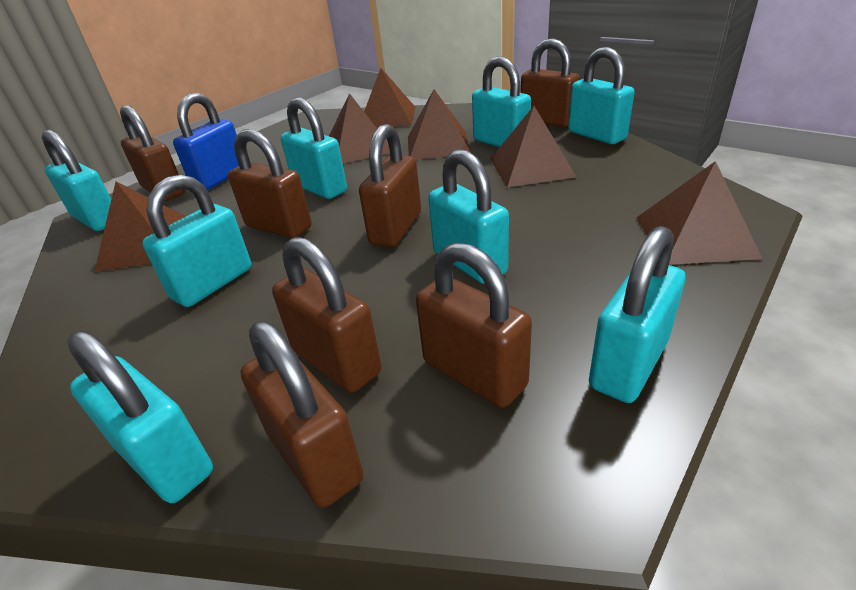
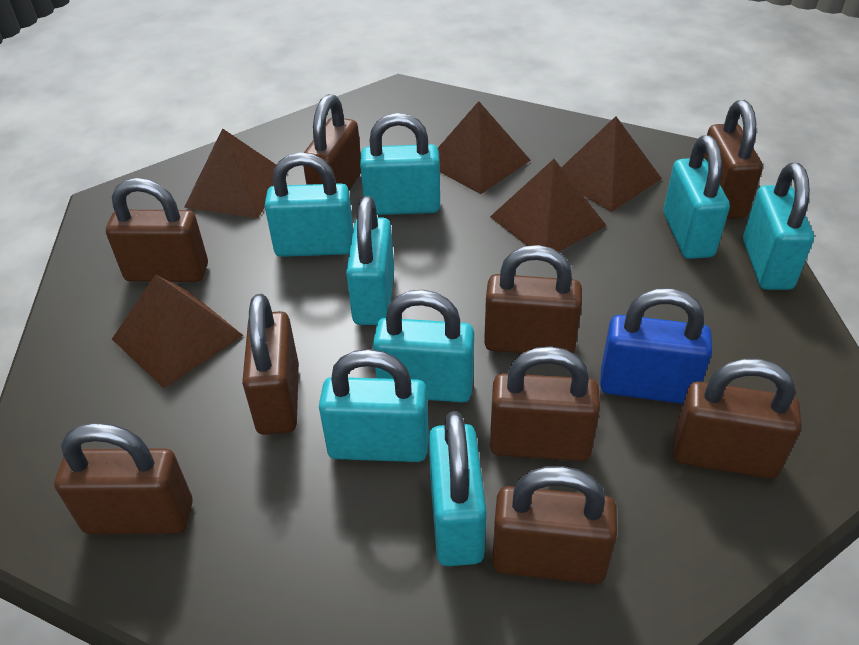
brown padlock: [120,105,185,201] [228,129,312,238] [241,321,363,507] [272,237,381,392] [359,124,421,247] [416,242,532,408] [521,38,580,127] = 7 -> [54,423,193,534] [106,178,208,282] [242,294,299,435] [303,94,361,191] [484,245,582,353] [490,346,600,461] [492,466,617,584] [673,359,802,479] [703,100,763,219] = 9
brown pyramid: [94,181,186,272] [329,93,390,163] [364,68,415,128] [408,89,471,160] [490,106,576,187] [636,161,762,265] = 6 -> [112,275,244,388] [184,128,276,219] [438,101,531,194] [490,159,607,252] [561,116,662,212] = 5

